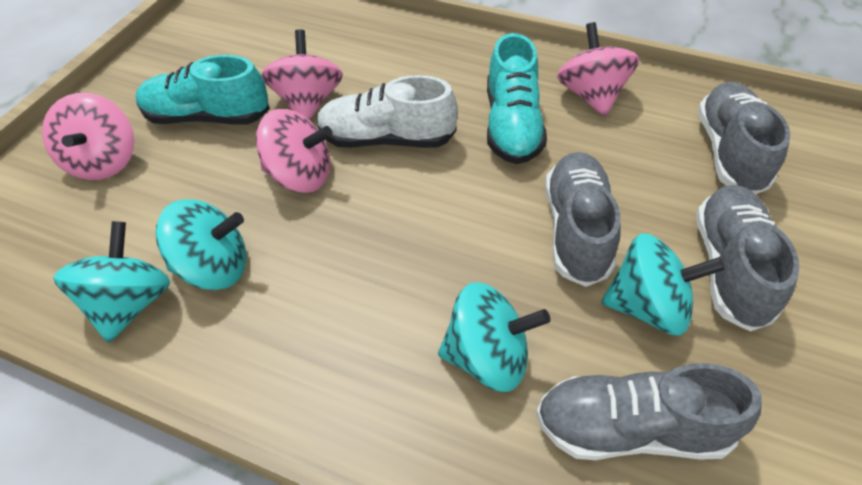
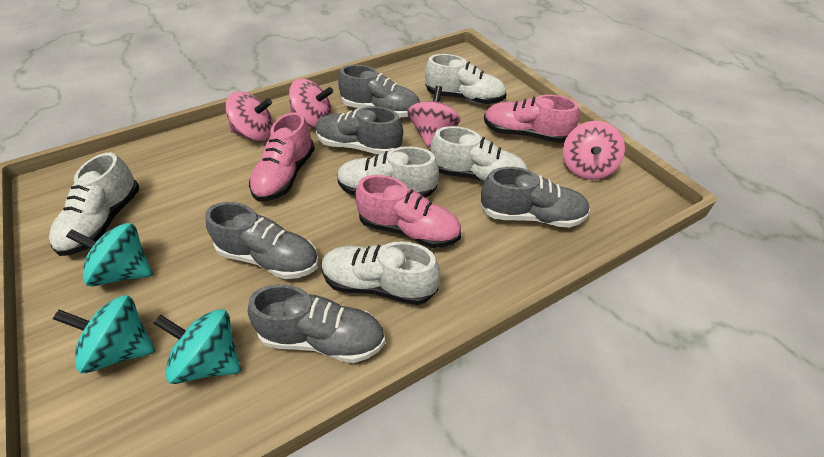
grey shoe: [536,363,762,460] [545,152,621,287] [696,185,800,332] [698,82,790,194] = 4 -> [205,202,319,279] [248,284,385,363] [316,106,403,154] [338,65,420,118] [480,167,590,228] = 5
pink shoe: none = 0 -> [249,112,315,201] [355,175,461,248] [484,95,580,143] = 3
turquoise shoe: [135,55,270,125] [487,33,547,164] = 2 -> none = 0
turquoise spinning top: [53,221,170,342] [155,199,246,290] [438,282,550,392] [601,233,725,336] = 4 -> [53,295,155,373] [66,223,153,286] [153,309,241,384] = 3
white shoe: [317,75,458,148] = 1 -> [49,153,139,256] [321,241,440,305] [337,147,439,198] [425,54,506,104] [431,126,528,182] = 5

